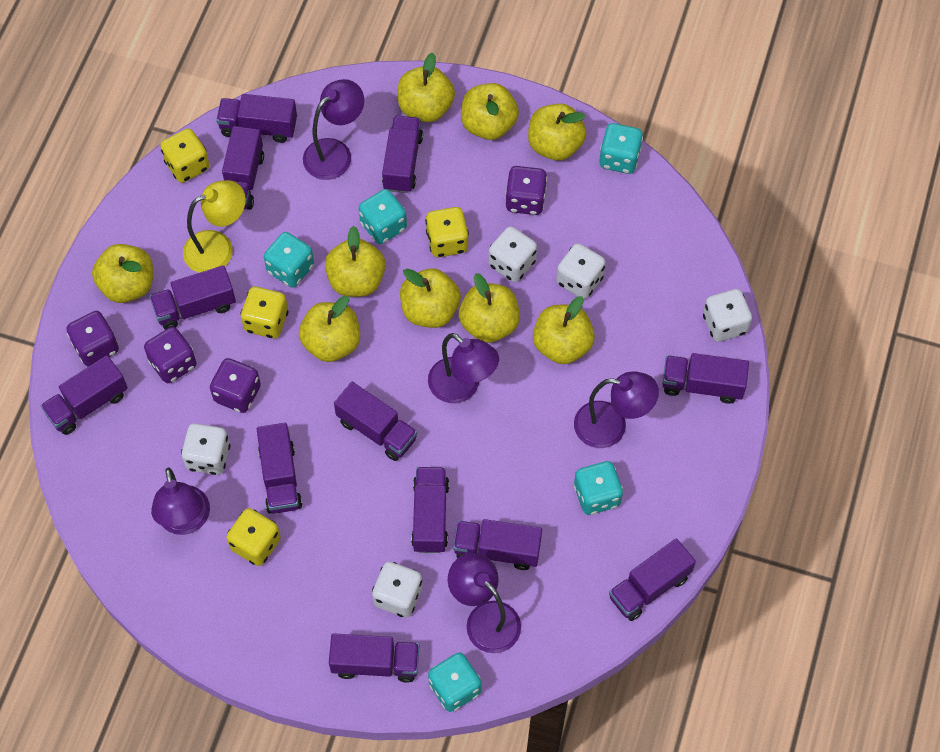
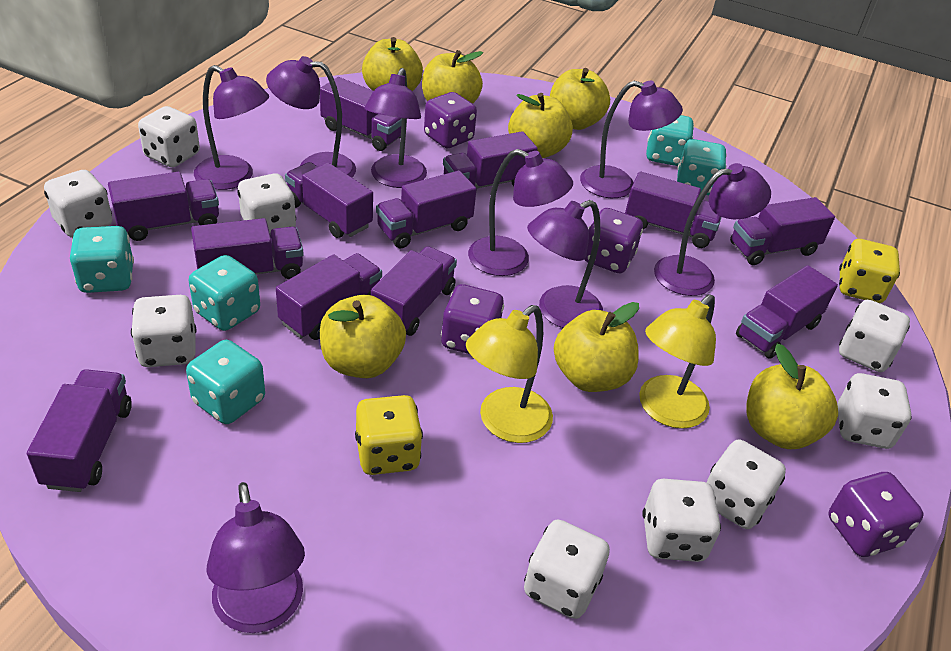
purple lamp: [151,468,210,535] [303,79,364,180] [428,333,499,403] [448,553,521,653] [574,371,659,448] = 5 -> [194,65,269,190] [206,482,305,633] [266,56,356,178] [364,68,427,188] [468,149,573,276] [527,200,603,328] [580,81,683,198] [654,163,771,296] = 8
white dice: [181,423,230,475] [372,562,422,617] [489,226,537,282] [556,243,606,299] [703,289,752,342] = 5 -> [44,170,112,238] [131,295,196,367] [138,106,200,167] [237,173,296,233] [524,520,610,619] [642,479,721,562] [706,440,786,529] [837,373,911,449] [839,300,910,372] = 9
yellow apple: [92,244,153,303] [299,296,360,362] [325,226,386,297] [398,53,455,122] [400,268,461,328] [459,273,520,343] [461,83,519,140] [528,104,586,161] [533,296,595,364] = 9 -> [320,295,406,378] [362,37,423,91] [422,50,483,104] [508,93,573,158] [550,68,610,130] [554,302,639,392] [746,344,838,449] = 7
yellow dice: [160,128,210,183] [226,508,281,566] [241,287,288,339] [425,207,469,257] = 4 -> [355,395,423,475] [839,239,900,303] = 2
yellow lamp: [183,180,246,273] = 1 -> [466,305,553,443] [639,294,716,429] = 2

